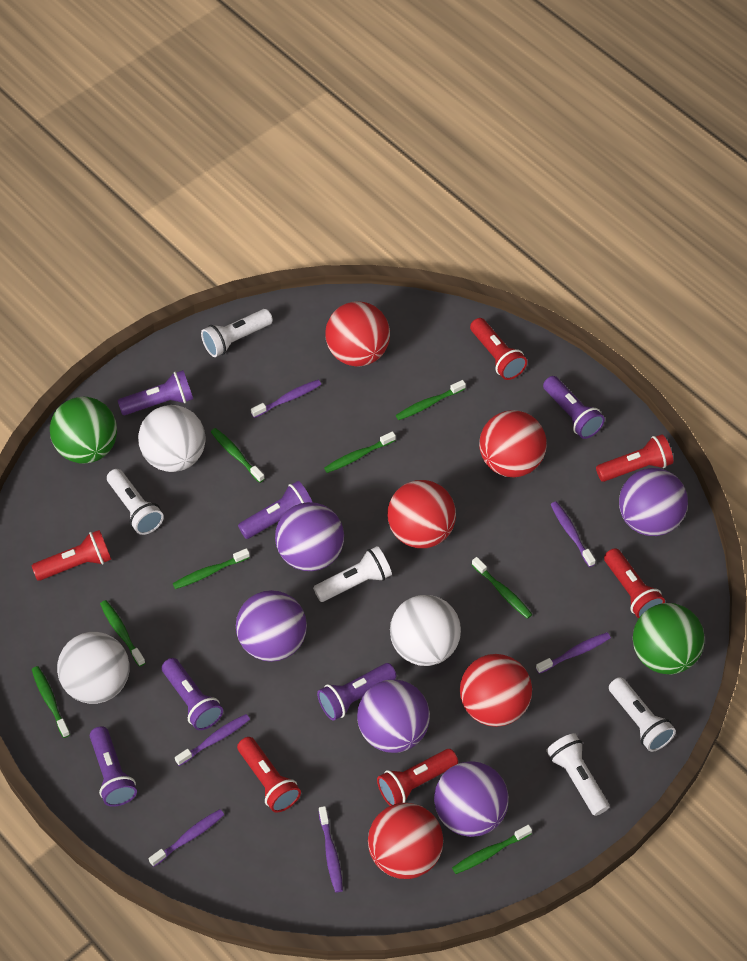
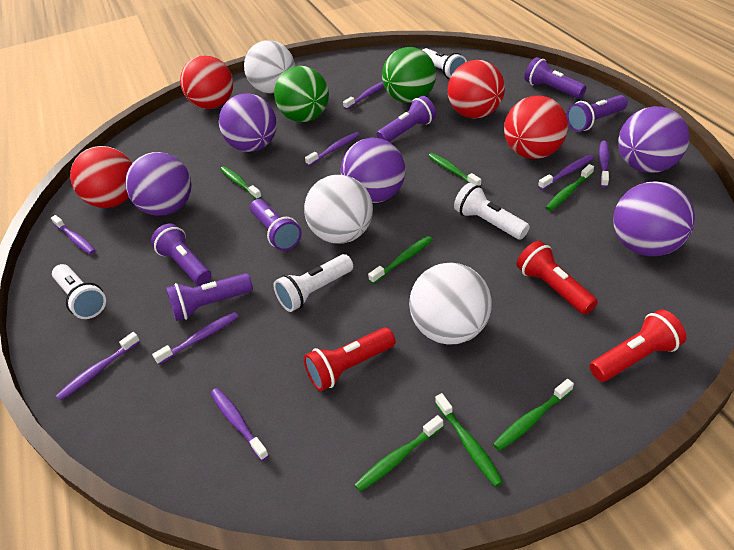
green toothbrush: [32,666,70,738] [100,600,145,667] [173,548,250,589] [211,428,265,483] [324,431,396,473] [396,380,466,420] [452,825,532,874] [472,557,532,619] = 8 -> [220,166,262,199] [354,415,444,492] [368,236,433,284] [428,153,481,186] [435,393,503,487] [493,379,574,451] [545,164,594,211] = 7
purple toothbrush: [148,809,224,867] [175,714,250,766] [251,380,321,418] [319,806,343,892] [536,632,611,674] [551,501,596,567] = 6 -> [51,215,96,255] [56,332,140,401] [152,312,238,365] [211,388,269,461] [305,132,360,166] [343,81,384,110] [538,154,594,190] [599,141,610,187] = 8
red ball: [325,301,390,366] [368,803,443,879] [387,480,456,548] [460,654,532,727] [479,410,547,477] = 5 -> [70,146,132,208] [180,55,233,109] [448,60,505,119] [504,96,568,159] = 4
red flashlight: [31,530,111,581] [237,737,301,813] [377,749,458,806] [470,318,527,380] [596,434,673,482] [604,548,665,619] = 6 -> [304,327,395,391] [517,241,598,315] [590,310,686,382] = 3
white flashlight: [107,469,164,535] [201,309,273,357] [313,546,392,602] [546,733,610,816] [609,677,676,752] = 5 -> [52,264,106,319] [273,254,353,312] [422,48,467,79] [454,183,530,240] = 4

